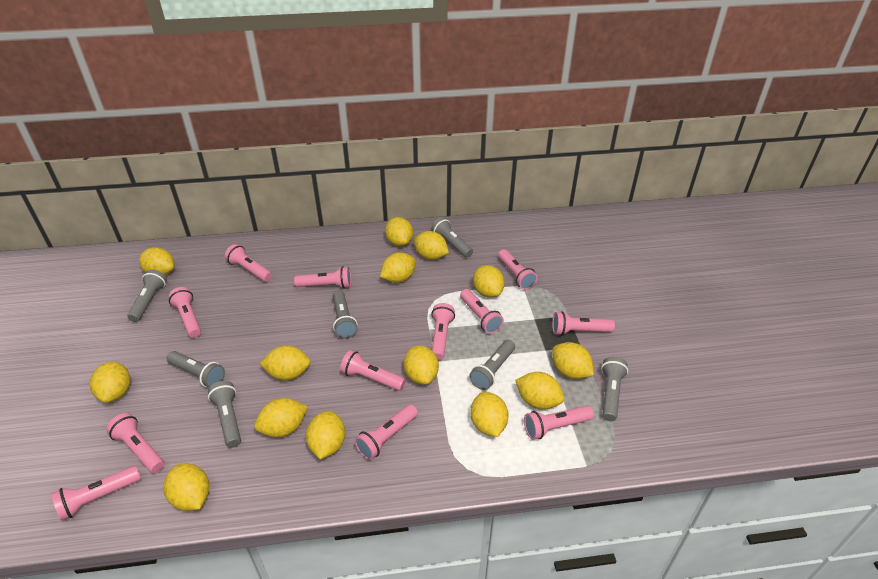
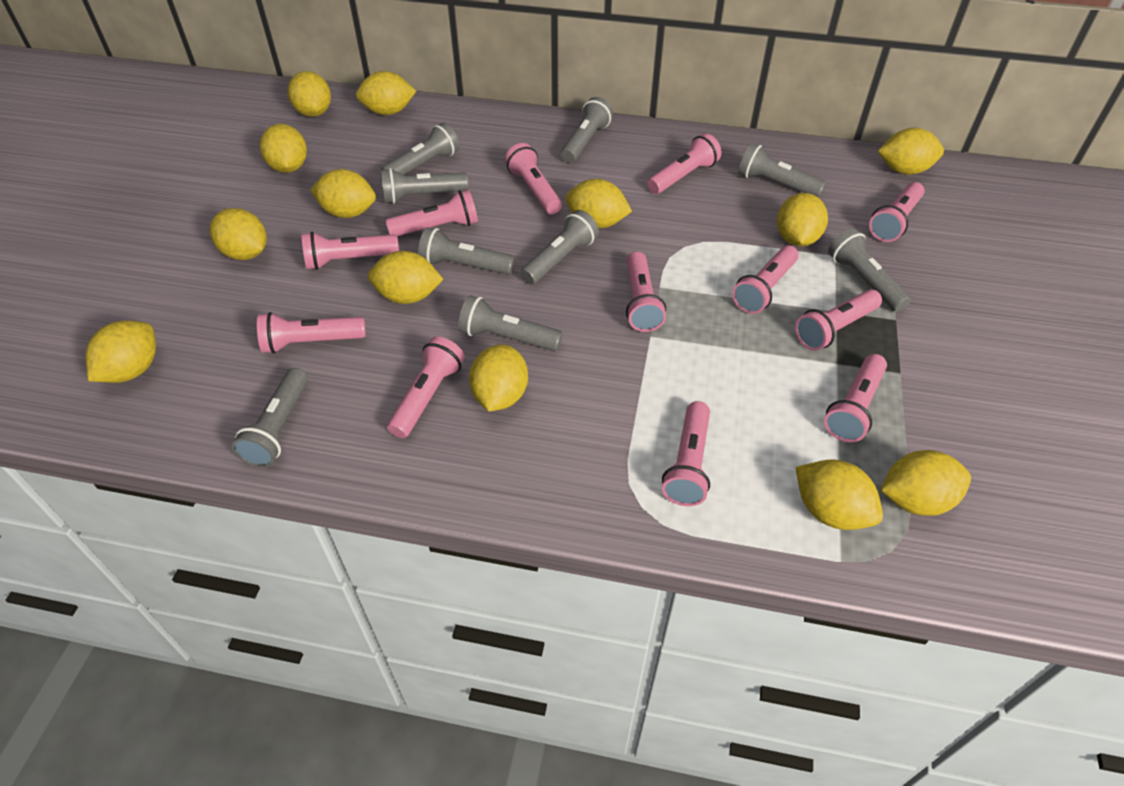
grey flashlight: [127,270,167,322] [166,351,225,387] [208,381,241,448] [333,291,357,338] [431,217,473,258] [469,340,515,390] [601,357,628,421] = 7 -> [232,368,308,467] [381,122,460,175] [381,168,469,204] [418,227,515,275] [458,295,563,351] [520,210,599,284] [561,97,613,163] [738,143,826,198] [828,228,911,312] = 9
yellow lemon: [90,361,130,403] [139,247,174,275] [164,463,209,511] [254,398,308,438] [260,345,310,381] [306,411,345,459] [380,252,416,283] [385,217,413,246] [404,345,439,385] [414,231,449,260] [470,392,509,437] [473,265,505,298] [515,372,565,409] [552,342,594,379] = 14 -> [85,321,156,383] [209,208,267,260] [260,124,307,173] [288,71,331,117] [310,169,376,218] [356,71,416,115] [368,251,443,304] [469,344,528,411] [565,179,632,228] [777,193,828,246] [796,459,883,530] [878,128,944,175] [881,450,971,516] = 13

